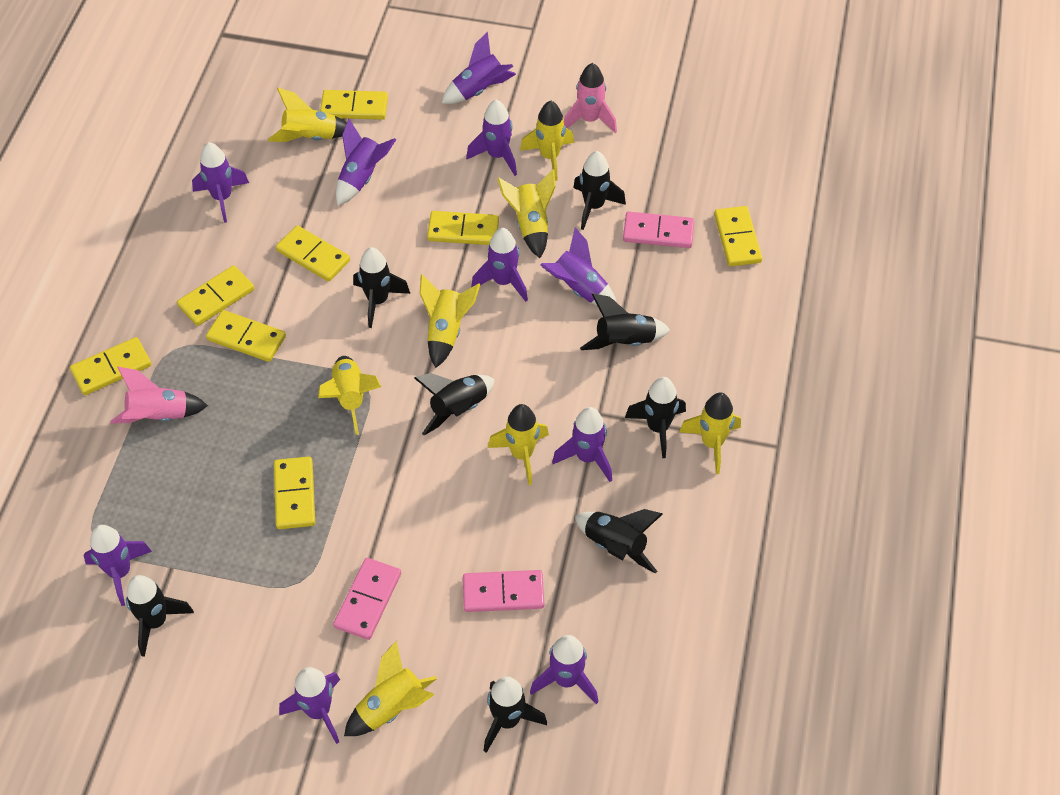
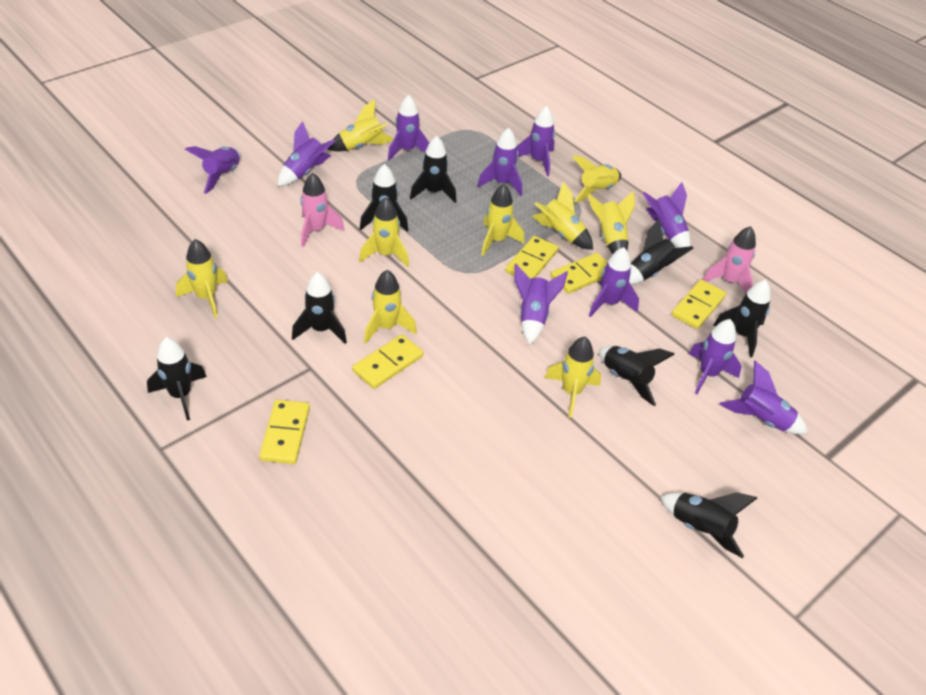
pink domino: [333,558,401,640] [463,570,544,612] [623,212,694,248] = 3 -> none = 0
yellow domino: [70,337,151,395] [177,265,254,326] [206,310,286,362] [274,457,315,529] [276,225,350,282] [320,90,388,120] [427,211,499,245] [714,206,762,267] = 8 -> [259,400,310,464] [352,334,423,389] [505,236,559,279] [551,253,608,294] [671,280,726,329] = 5
yellow rocket: [268,88,347,142] [318,356,381,435] [344,641,437,736] [420,275,480,368] [488,404,549,485] [497,169,555,258] [520,101,574,181] [679,393,741,474] = 8 -> [176,239,228,318] [327,99,394,151] [359,197,409,267] [364,270,417,344] [481,184,524,256] [532,182,593,250] [545,337,601,418] [572,155,621,203] [588,191,635,254] = 9

